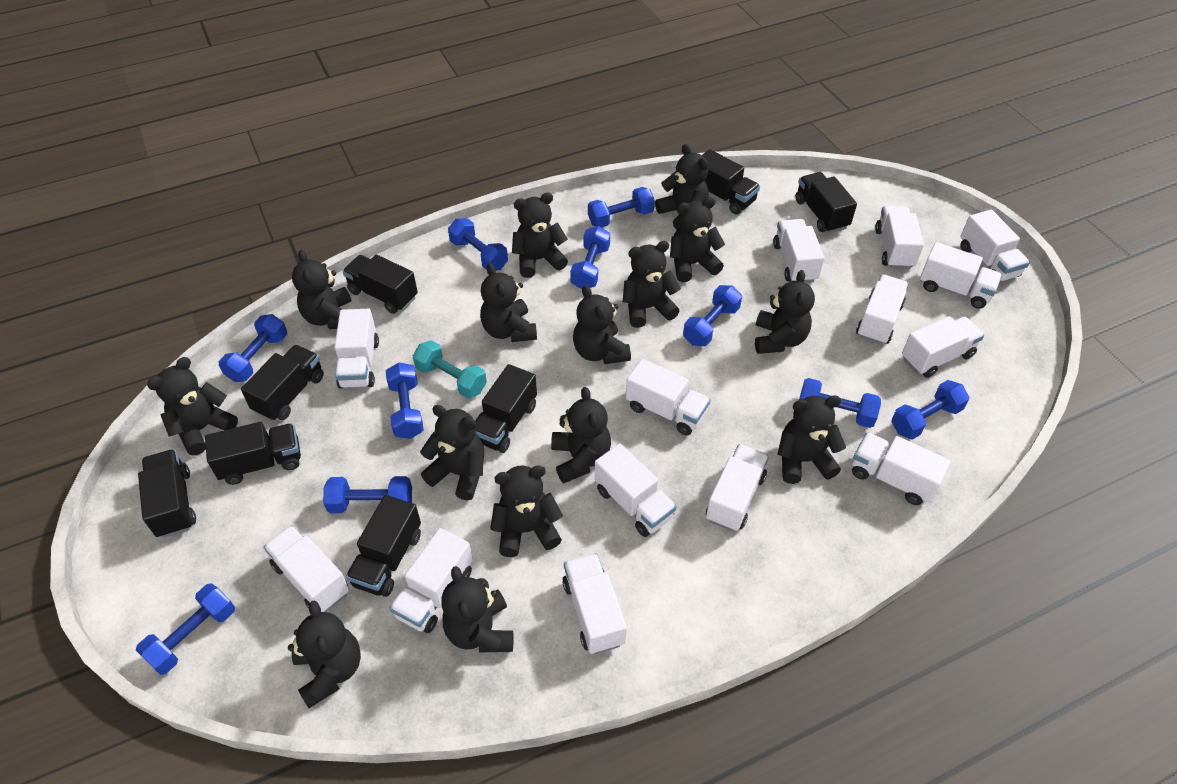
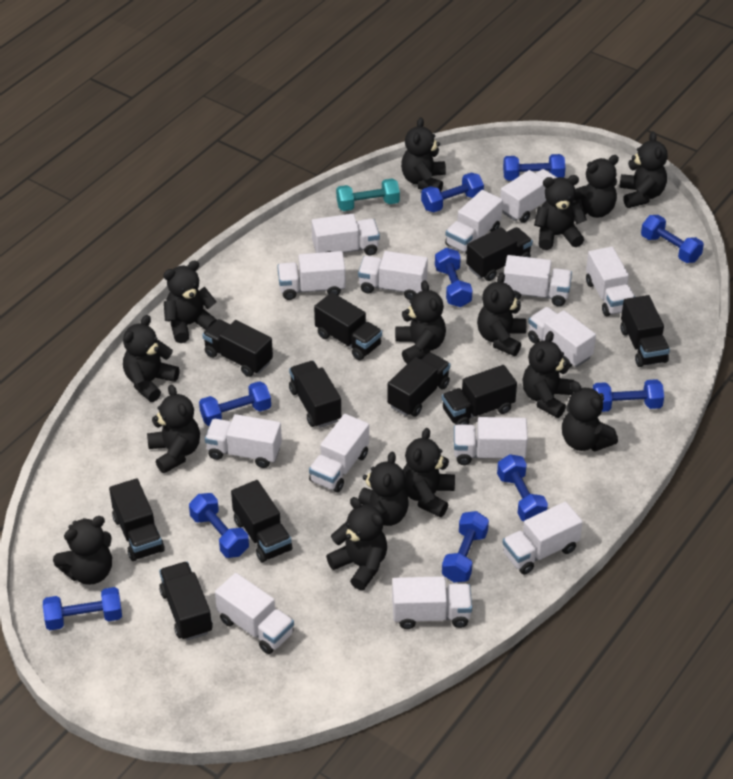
black truck: [138,449,196,538] [205,422,301,485] [241,345,324,421] [342,255,418,314] [346,495,421,597] [475,364,537,453] [702,149,760,215] [795,172,857,233] = 8 -> [109,478,165,561] [159,562,213,641] [202,319,273,377] [231,480,292,562] [289,361,341,428] [314,292,382,360] [387,352,450,417] [442,365,517,425] [466,227,533,281] [621,295,670,367] = 10

